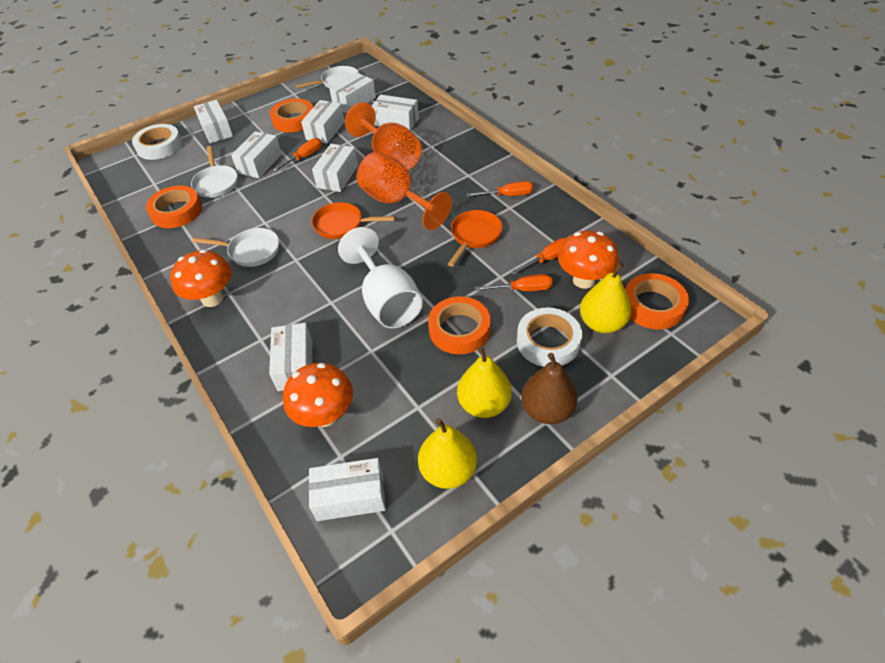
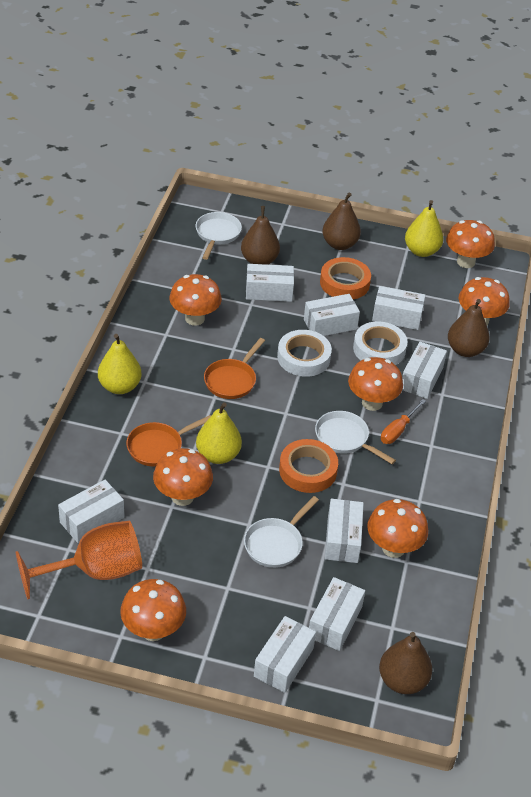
brown pear: [521,353,578,424] = 1 -> [241,206,280,265] [322,192,361,250] [379,632,432,694] [448,299,490,357] = 4
orange goblet: [345,102,422,170] [356,152,452,230] = 2 -> [16,521,142,599] = 1
orange mushroom: [170,249,232,307] [283,363,353,427] [558,231,619,289] = 3 -> [120,579,186,641] [153,448,213,506] [169,274,222,326] [348,357,403,411] [367,499,428,558] [446,220,495,268] [458,277,510,325] = 7
orange screwdriver: [272,138,322,172] [467,181,533,197] [475,274,553,291] [510,238,567,275] = 4 -> [381,399,426,444] = 1
orange tape: [146,186,202,228] [270,99,313,133] [428,296,491,354] [625,273,689,329] = 4 -> [279,439,338,493] [320,257,371,299] = 2
white goblet: [338,227,423,328] = 1 -> none = 0

